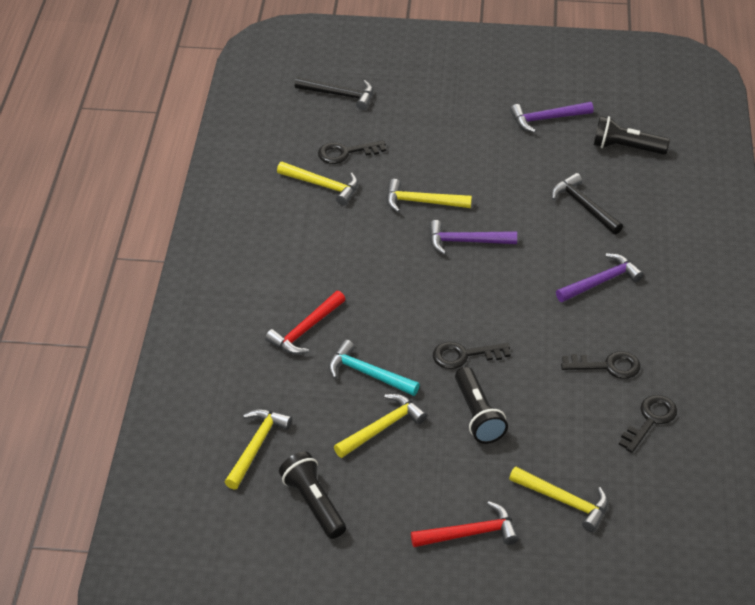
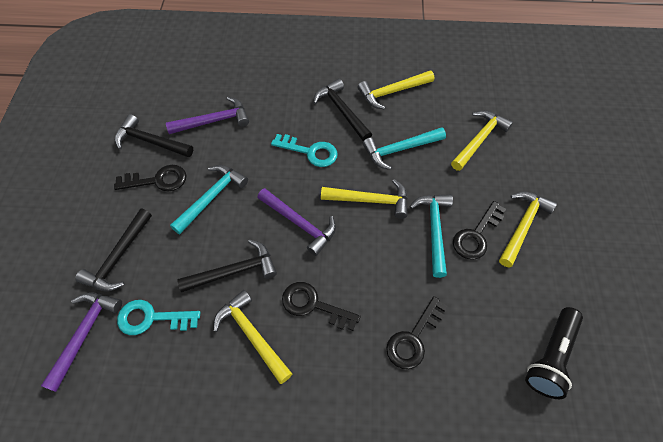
black flashlight: [279,452,346,539] [455,367,508,444] [593,116,670,155] = 3 -> [525,307,583,399] = 1
black hammer: [295,77,373,110] [551,173,623,234] = 2 -> [75,209,152,291] [115,114,193,158] [177,240,277,292] [313,79,372,141] = 4
red hammer: [265,291,346,355] [411,501,519,547] = 2 -> none = 0
turquoise hammer: [328,340,420,396] = 1 -> [170,165,248,234] [363,127,446,170] [410,194,453,278] = 3
turquoise key: none = 0 -> [117,300,201,335] [271,134,338,167] = 2

